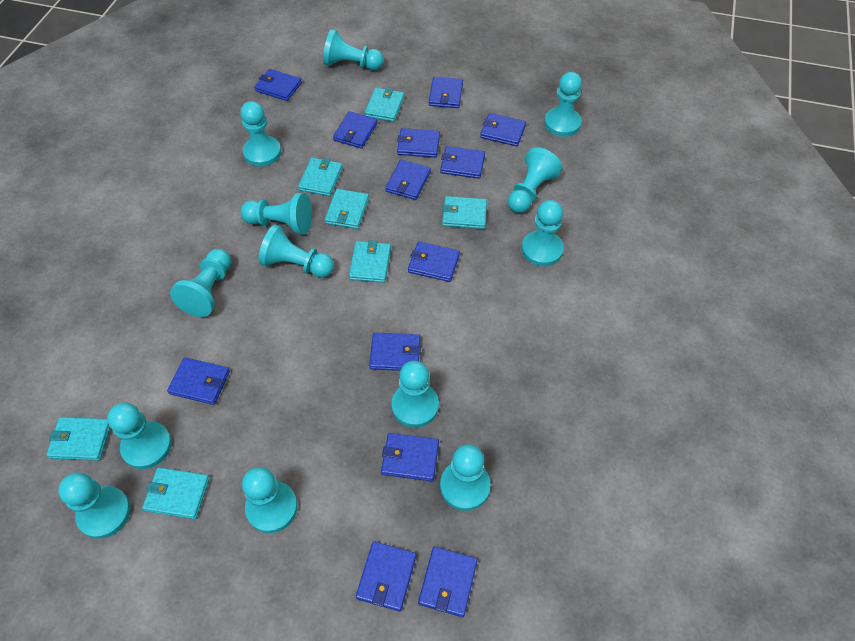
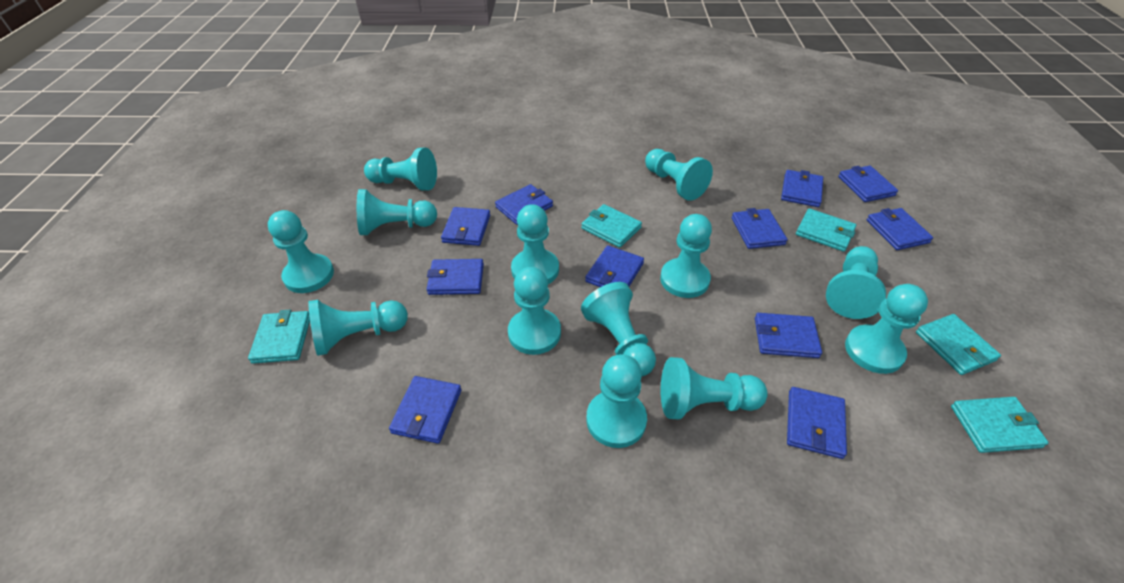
blue wallet: [167,357,230,405] [254,69,302,101] [333,111,378,149] [356,541,416,612] [369,332,421,371] [381,433,439,481] [385,160,431,200] [397,128,440,158] [408,241,460,282] [418,547,478,617] [429,77,463,108] [440,146,485,179] [480,113,526,146] = 13 -> [389,376,462,444] [427,259,484,295] [441,207,490,246] [495,184,553,225] [585,245,644,287] [732,208,788,249] [755,313,822,358] [781,170,823,207] [787,387,847,459] [838,166,898,202] [867,208,933,250] = 11
turquoise wallet: [46,417,110,461] [142,467,210,519] [298,158,343,196] [325,189,369,229] [349,240,391,283] [364,88,404,122] [442,196,487,229] = 7 -> [248,310,310,364] [581,204,642,248] [796,209,856,252] [916,314,1001,375] [951,397,1049,453] = 5

